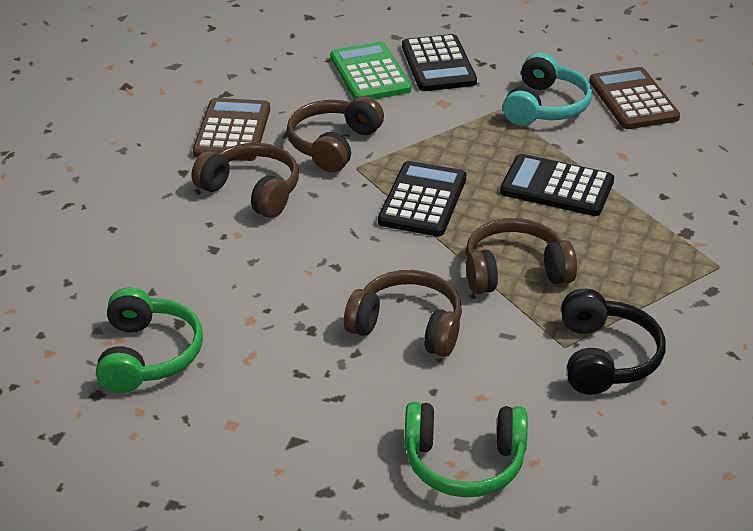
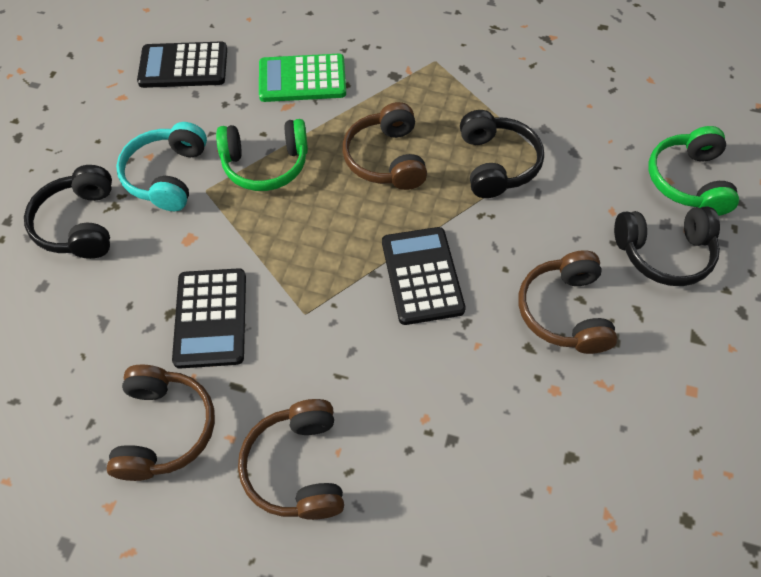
black headphones: [561,289,666,395] = 1 -> [24,165,112,259] [460,110,544,198] [614,207,720,286] = 3
brown calculator: [193,98,270,161] [589,67,680,129] = 2 -> none = 0

